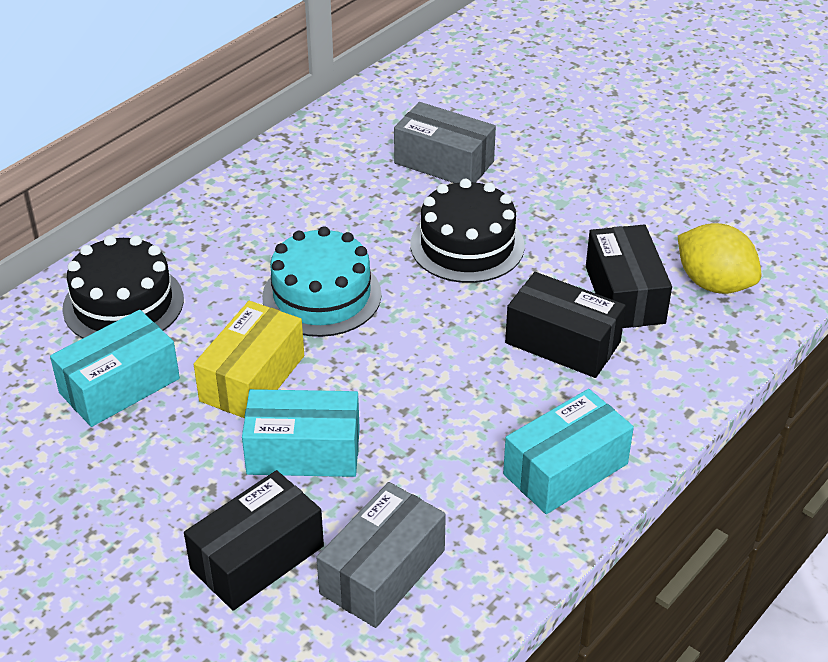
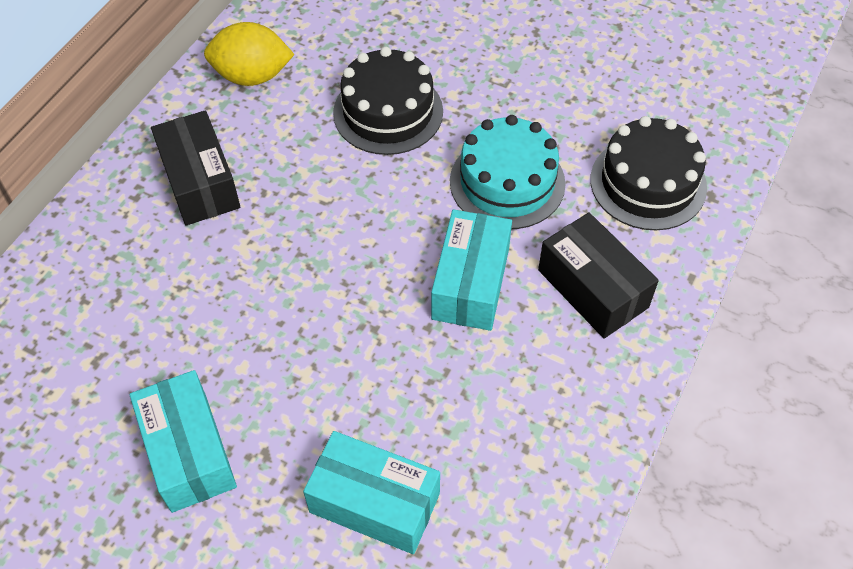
black box: [184,470,324,611] [505,272,626,378] [586,225,672,328] = 3 -> [151,111,240,225] [538,212,659,339] = 2
grey box: [316,482,446,628] [394,102,496,183] = 2 -> none = 0
yellow box: [194,301,304,418] = 1 -> none = 0

